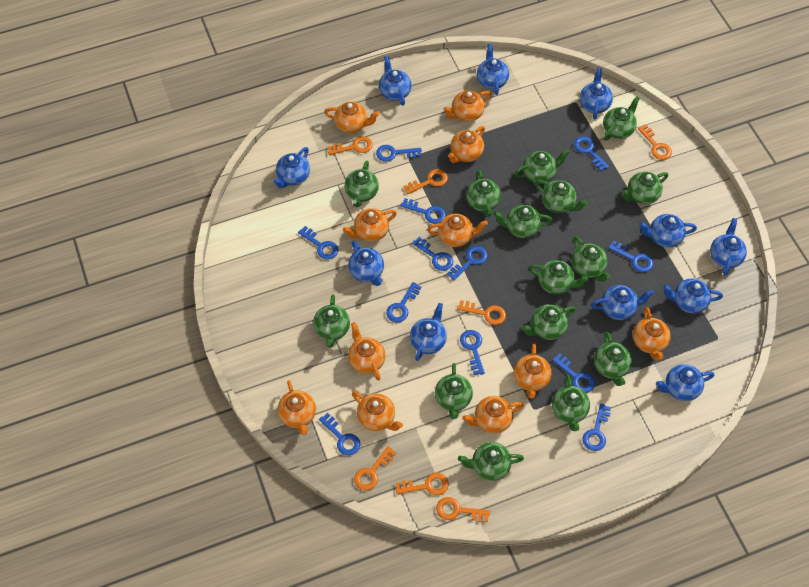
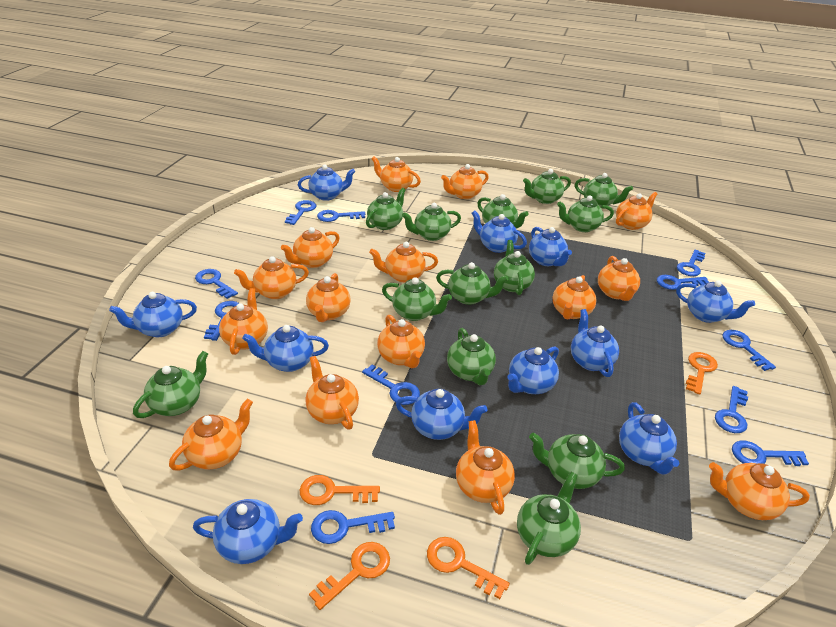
blue key: [298,226,338,259] [319,413,360,455] [376,145,422,162] [386,282,421,322] [400,198,446,224] [412,237,453,271] [447,246,487,281] [460,330,485,375] [552,353,595,393] [574,136,609,171] [583,403,611,451] [608,241,653,272] = 12 -> [195,269,238,299] [204,301,240,341] [285,200,316,225] [311,510,395,544] [317,210,365,222] [362,364,420,405] [657,275,709,290] [677,250,705,276] [715,386,748,433] [722,330,776,371] [732,441,809,466] = 11
green teapot: [313,294,350,347] [344,161,379,207] [435,363,473,419] [458,442,524,481] [466,170,501,217] [494,205,553,238] [515,149,569,183] [522,304,576,340] [529,260,590,294] [535,180,588,213] [552,375,590,431] [572,236,611,282] [594,332,632,386] [603,96,640,141] [622,172,668,204] = 15 -> [133,351,208,418] [366,188,406,230] [382,277,452,321] [402,203,461,241] [436,262,508,305] [447,328,496,385] [477,194,529,228] [494,240,535,295] [517,472,581,565] [523,169,571,204] [529,433,625,489] [557,195,614,232] [575,173,633,207] = 13
orange key: [328,136,373,155] [354,446,396,491] [396,473,449,496] [404,169,448,194] [436,497,490,522] [457,300,506,325] [638,125,672,160] = 7 -> [300,475,380,505] [309,542,390,610] [427,537,510,599] [686,352,718,394] = 4
orange teapot: [278,380,316,435] [324,102,379,133] [343,208,397,242] [348,322,386,381] [352,391,403,431] [427,214,488,247] [443,90,491,122] [448,126,485,163] [462,396,524,434] [514,344,551,399] [633,307,671,361] = 11 -> [169,399,253,471] [219,288,268,355] [234,256,309,299] [281,227,340,268] [305,356,359,429] [306,273,351,322] [369,242,438,283] [372,156,421,192] [377,315,425,368] [441,164,489,199] [456,420,515,515] [552,275,597,320] [598,256,640,301] [616,192,657,230] [709,462,810,520] = 15

